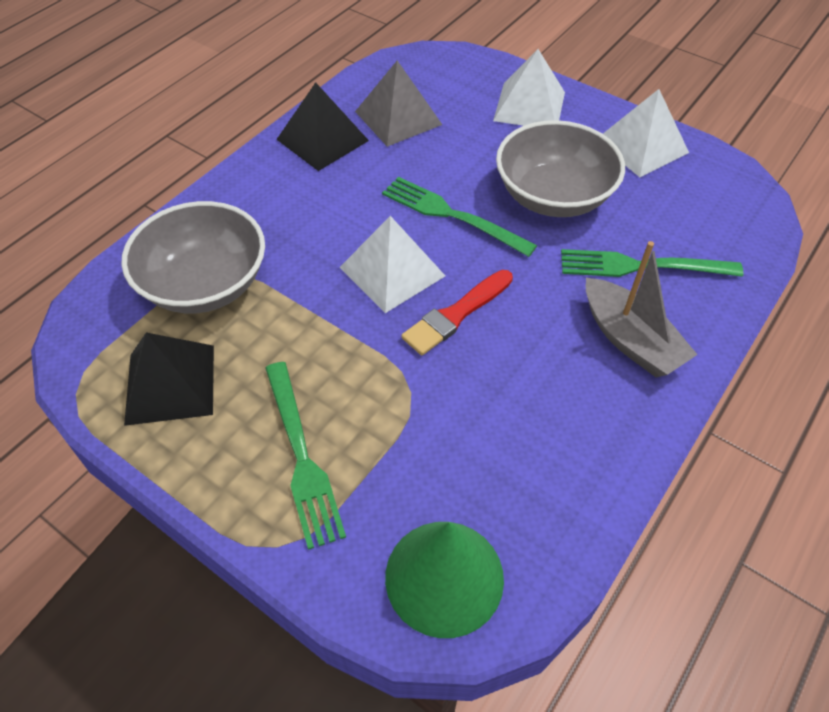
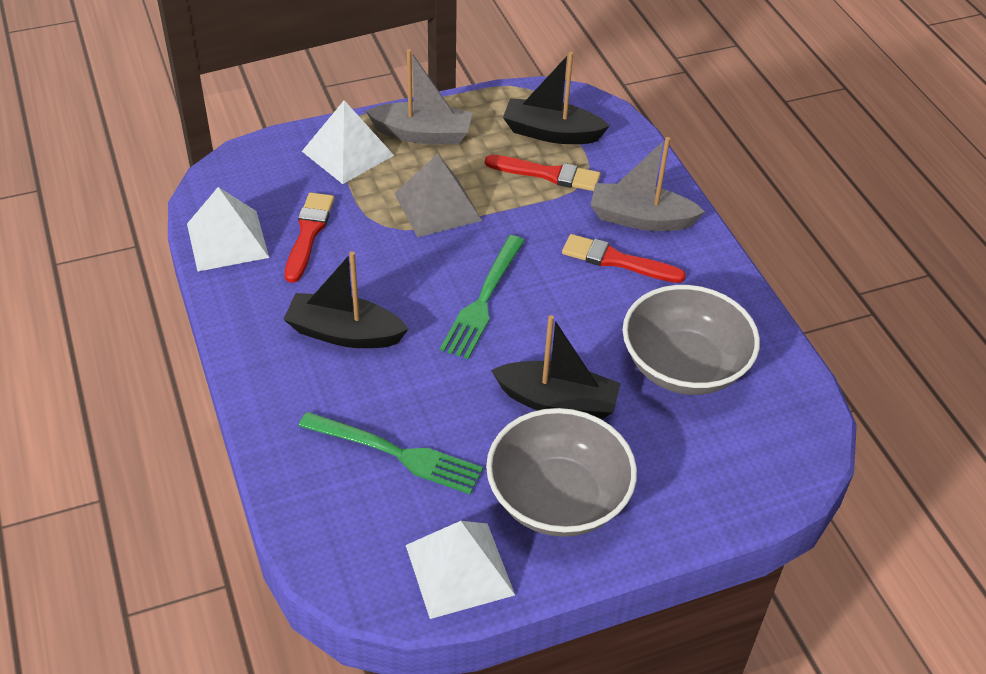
black boat: none = 0 -> [283,251,409,348] [491,315,621,419] [503,52,609,144] = 3
black pyramid: [124,333,214,426] [276,82,369,171] = 2 -> none = 0
green cone: [385,522,504,638] = 1 -> none = 0
green fork: [265,362,346,550] [382,177,537,257] [561,249,743,277] = 3 -> [299,412,483,494] [440,235,525,359] = 2
grey boat: [586,241,698,377] = 1 -> [366,49,473,145] [591,137,705,231] = 2
red brush: [401,270,513,355] = 1 -> [285,192,334,283] [485,155,601,191] [562,234,686,283] = 3

